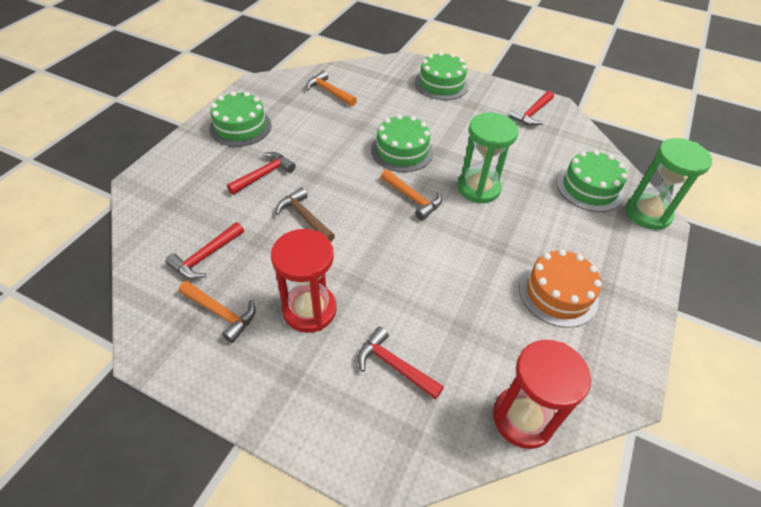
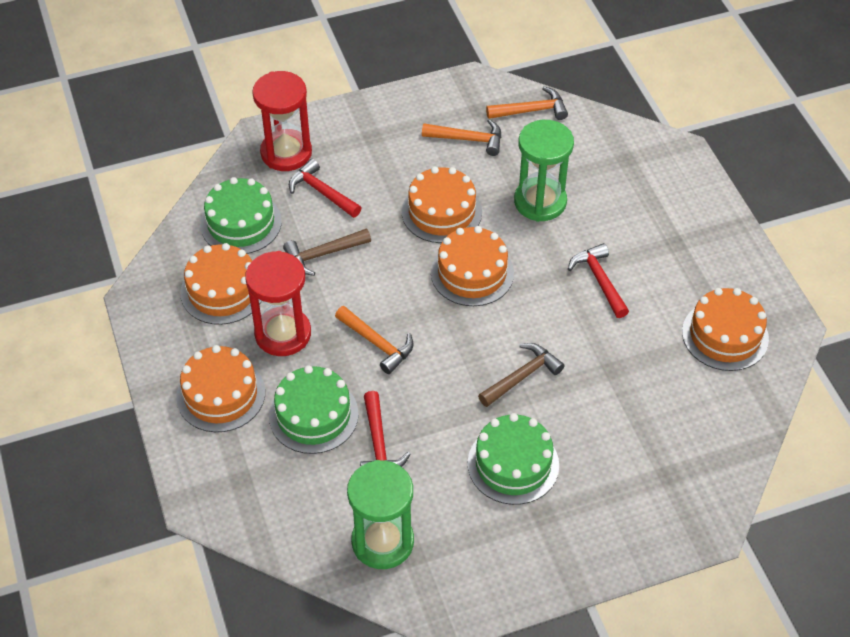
brown hammer: [276,188,335,242] = 1 -> [283,228,371,276] [478,343,564,407] = 2
green cake: [209,91,271,147] [371,114,433,172] [415,52,469,100] [557,150,627,212] = 4 -> [200,177,282,254] [269,365,359,454] [468,413,559,505] = 3
orange cake: [519,249,602,328] = 1 -> [176,345,265,432] [180,243,262,325] [402,166,482,243] [431,226,514,306] [682,288,769,371] = 5
red hammer: [165,222,244,279] [227,152,296,195] [358,327,444,400] [509,91,554,126] = 4 -> [289,159,361,218] [360,391,411,467] [568,243,629,318] = 3

